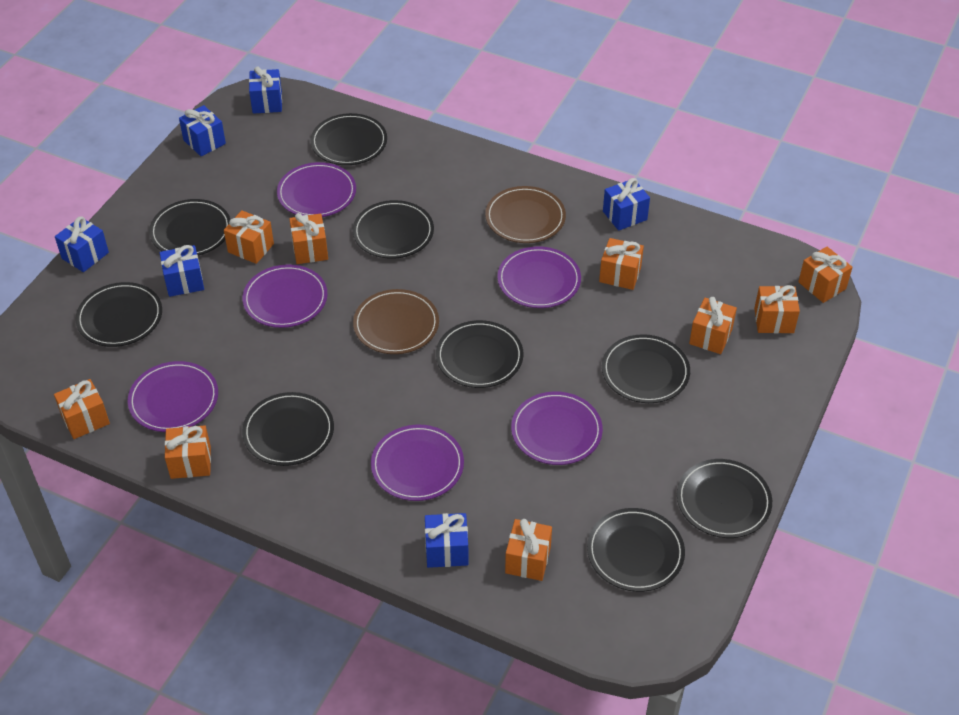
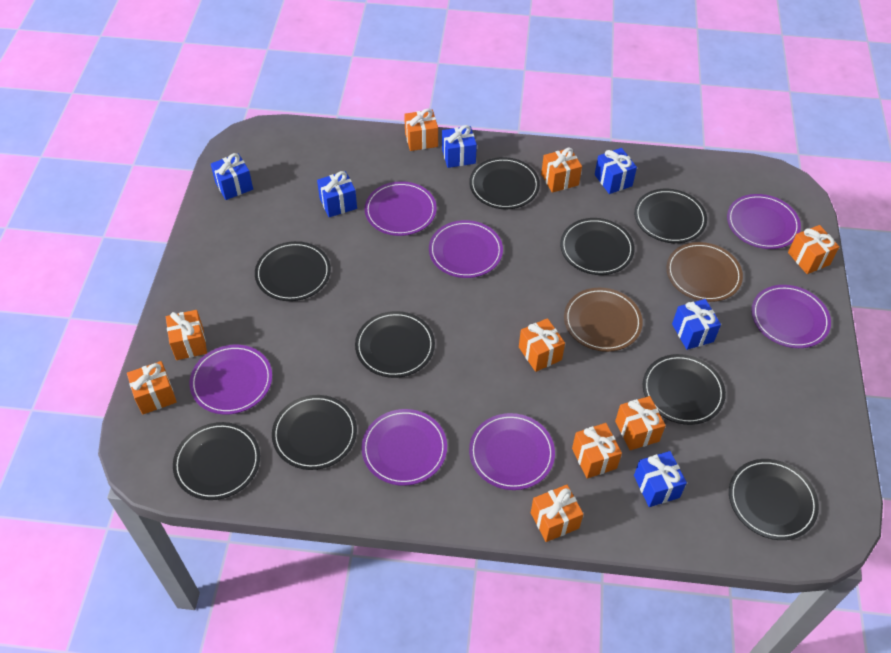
purple plate: [128,361,218,432] [242,264,327,328] [277,162,356,217] [371,425,464,501] [497,246,581,308] [511,391,603,465] = 6 -> [189,345,272,415] [361,409,447,486] [365,181,437,236] [429,220,503,278] [469,413,555,490] [727,194,801,249] [751,285,831,348] = 7

